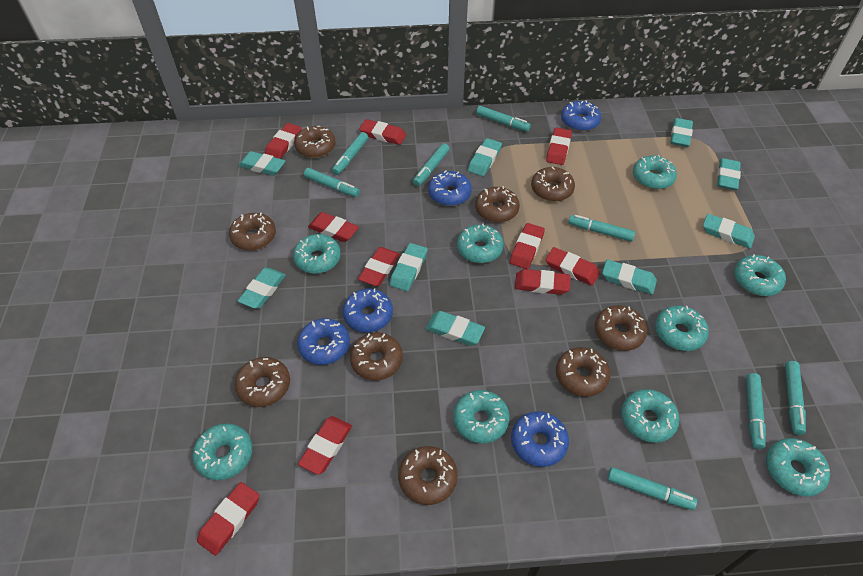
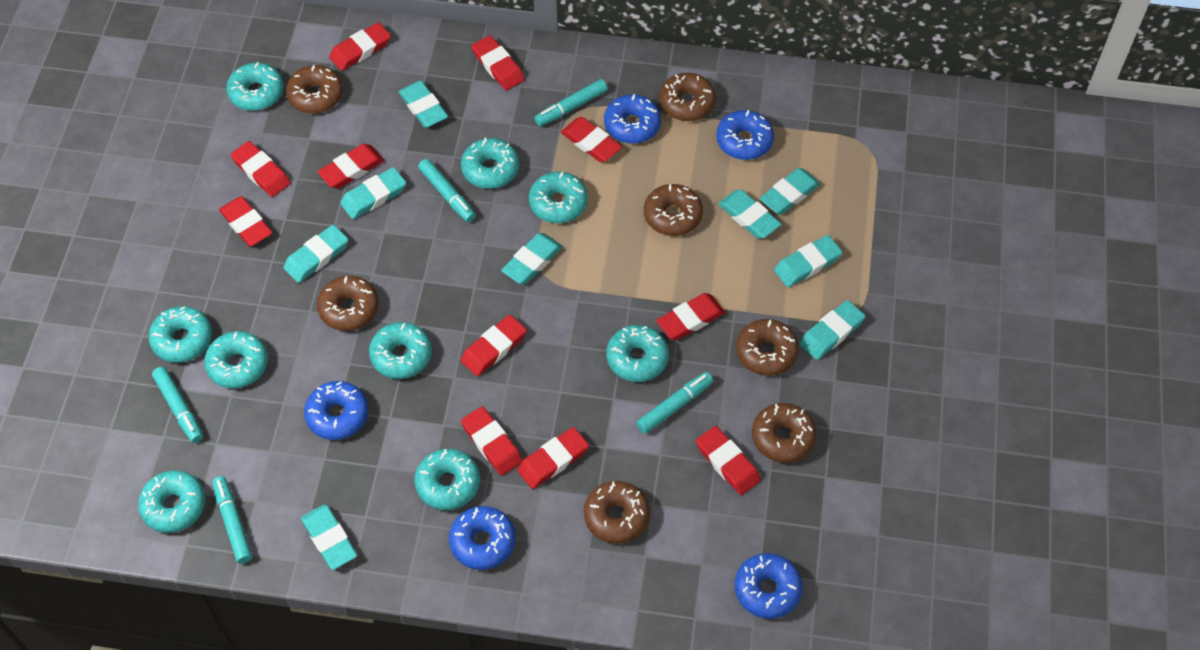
brown donut: [229,213,276,251] [235,357,290,407] [294,126,336,158] [350,333,403,380] [398,446,458,505] [475,186,520,223] [531,167,575,201] [556,347,610,397] [595,305,647,351] = 9 -> [286,65,343,114] [317,276,379,331] [584,481,650,544] [644,184,703,236] [659,73,716,121] [736,319,799,376] [752,403,817,463] = 7
red eraser: [197,482,259,556] [265,123,302,159] [298,416,352,475] [308,212,359,242] [358,247,399,286] [359,119,406,145] [510,223,545,269] [515,269,571,295] [546,127,572,165] [546,247,600,286] = 10 -> [219,196,272,246] [231,141,291,197] [317,144,384,189] [329,22,391,71] [460,315,527,376] [461,407,523,476] [471,35,525,90] [517,427,589,489] [561,117,622,162] [656,293,725,340] [696,426,761,495] = 11
turquoise marker: [304,168,360,197] [332,132,368,175] [413,143,449,186] [476,106,531,132] [568,215,635,242] [607,467,697,510] [746,373,766,449] [785,361,806,435] = 8 -> [152,367,203,443] [212,476,252,564] [418,159,476,222] [534,79,608,126] [636,372,713,434] = 5

